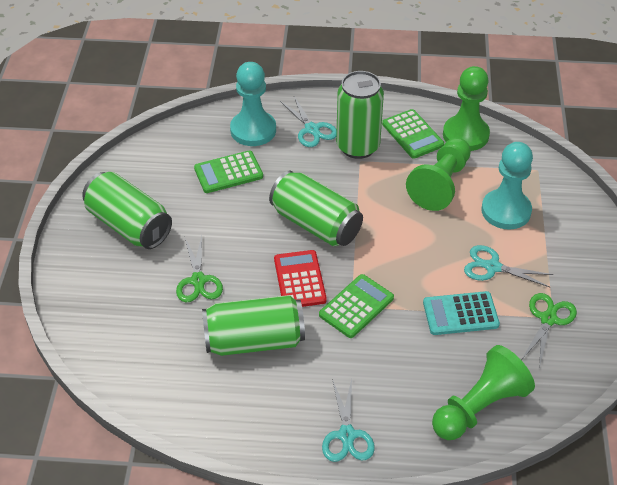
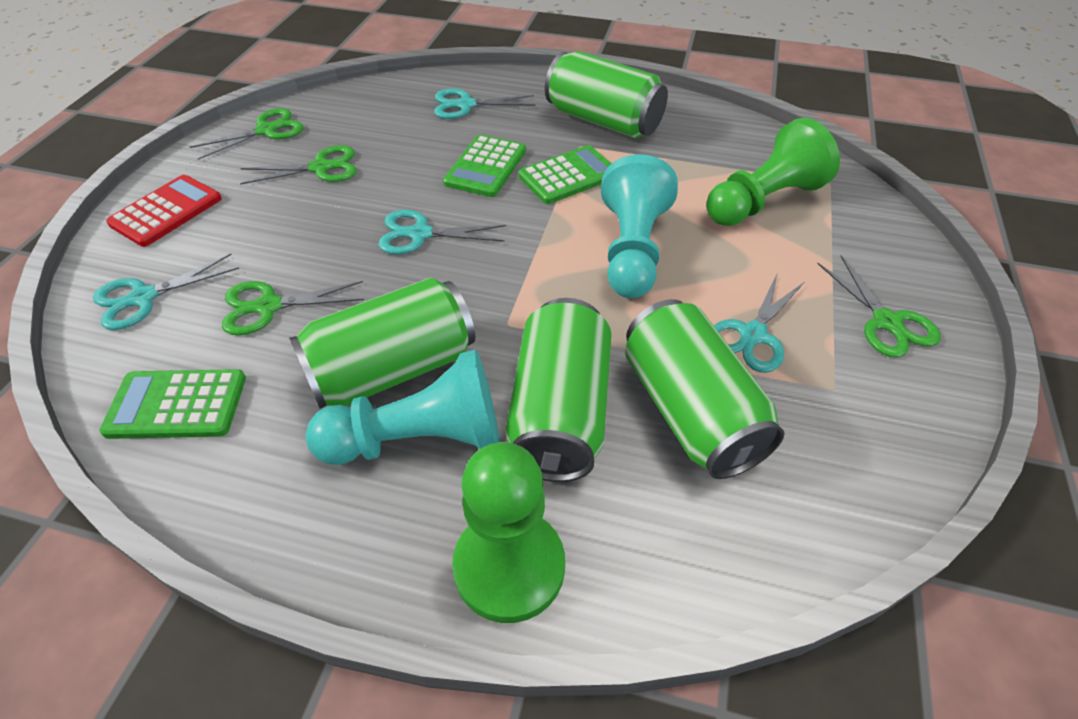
green pawn: [406,137,471,211] [432,345,535,440] [443,66,490,151] = 3 -> [452,442,565,623] [706,118,840,226] = 2
green scissors: [176,236,223,302] [522,293,577,365] = 2 -> [190,108,303,160] [222,281,364,336] [240,145,357,185] [817,255,941,358] = 4
turquoise calculator: [423,291,500,335] = 1 -> none = 0
turquoise scissors: [280,96,337,147] [322,379,375,462] [464,245,554,287] = 3 -> [93,254,239,330] [378,210,506,254] [434,88,535,119] [714,272,804,373] = 4

